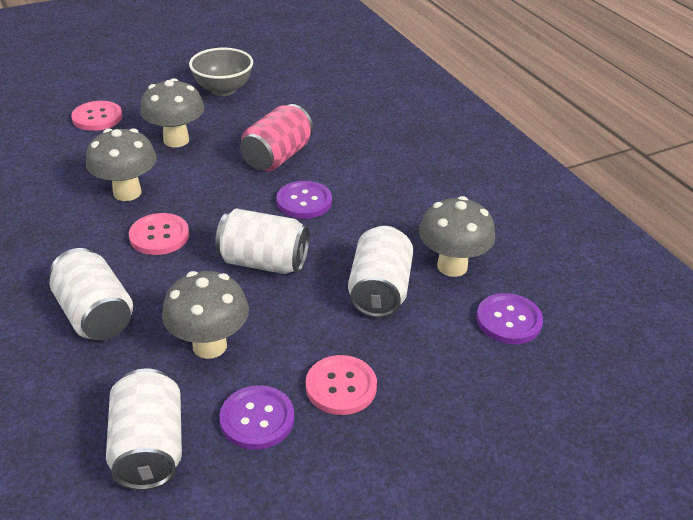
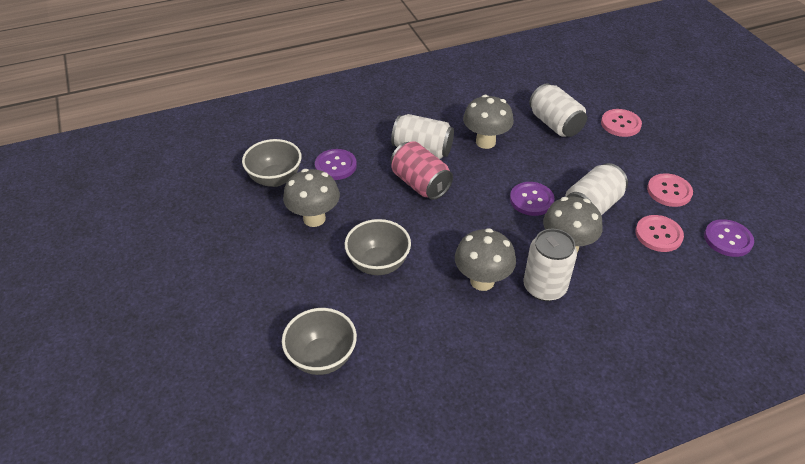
grey bowl: [189,48,253,96] = 1 -> [242,139,302,187] [282,308,357,375] [344,219,411,275] = 3

